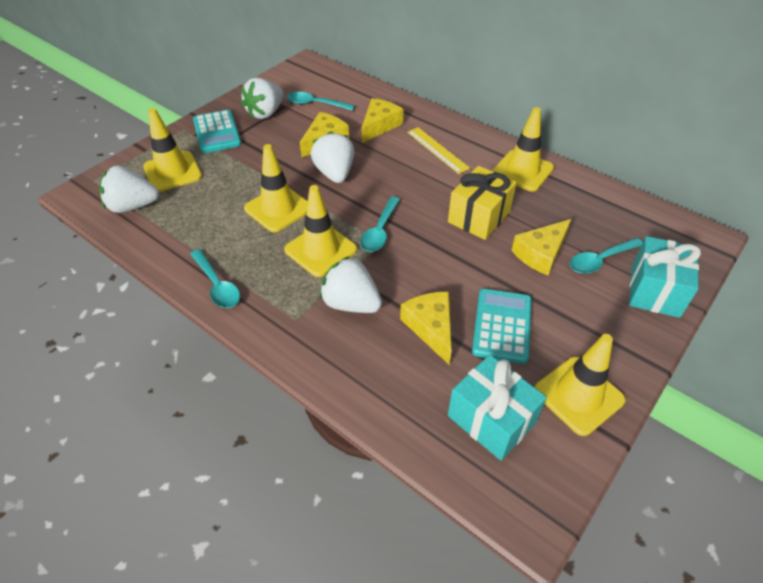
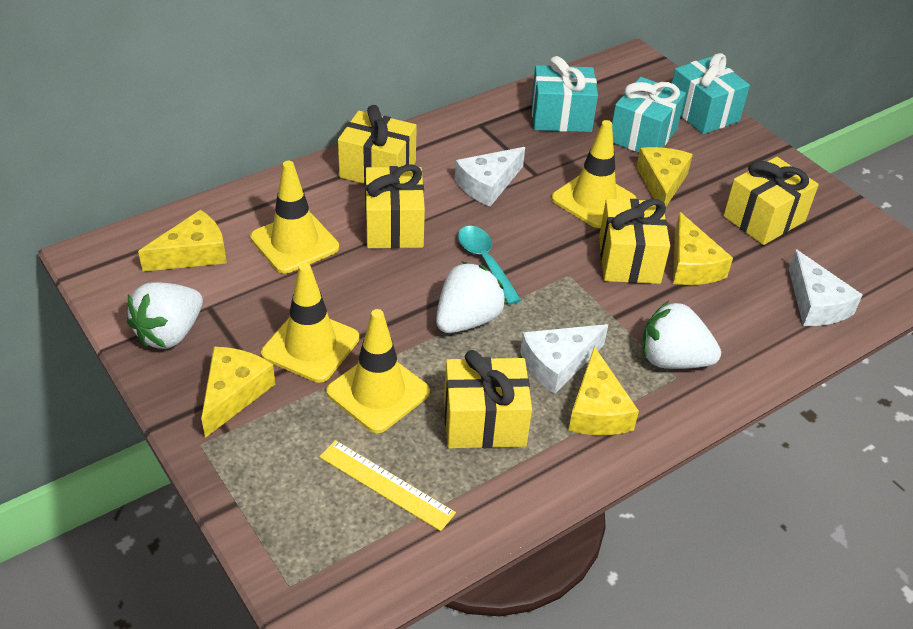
turquoise calculator: [193,110,241,153] [472,289,532,364] = 2 -> none = 0
turquoise gift: [448,355,547,461] [629,236,701,318] = 2 -> [531,56,598,132] [612,77,686,153] [672,53,750,134] = 3
turquoise spoon: [190,249,240,308] [286,92,355,111] [360,197,400,252] [570,238,643,274] = 4 -> [458,226,521,305] = 1
white cheese: none = 0 -> [455,147,525,207] [520,324,608,394] [789,249,863,326] = 3
white strawberry: [99,165,159,213] [241,78,284,119] [310,131,354,183] [320,256,382,313] = 4 -> [127,282,203,349] [436,262,506,333] [642,301,721,369] = 3
yellow cheese: [300,112,349,157] [362,98,404,143] [400,292,452,365] [511,219,571,275] = 4 -> [138,210,227,272] [201,347,275,438] [568,346,639,435] [636,147,693,207] [673,212,733,285] = 5
yellow gift: [448,166,517,240] = 1 -> [338,105,417,185] [365,165,425,249] [444,350,532,448] [599,199,670,284] [723,157,819,245] = 5
yellow traffic cone: [143,108,202,192] [244,144,308,232] [284,185,357,277] [492,107,554,192] [534,334,626,436] = 5 -> [250,161,339,274] [261,263,359,383] [326,309,430,433] [552,120,637,228] = 4

